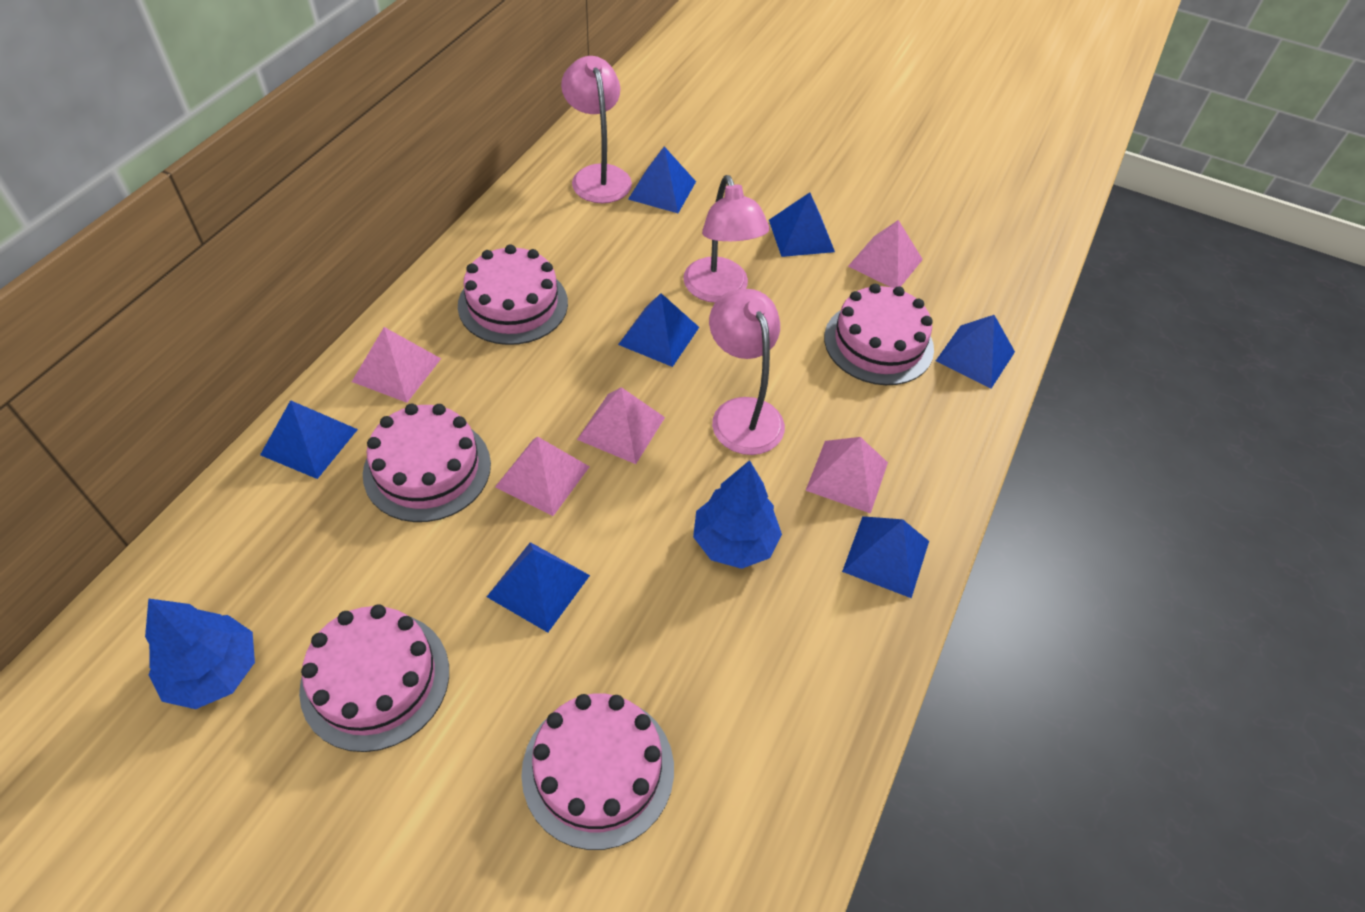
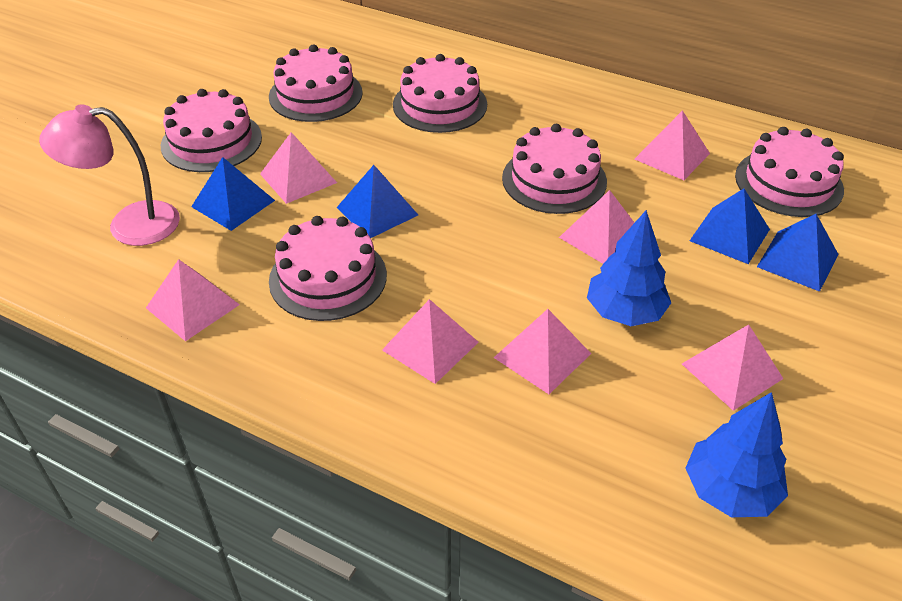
blue pyramid: [260,400,358,479] [487,542,590,632] [618,293,699,367] [628,146,696,213] [769,193,835,257] [842,516,929,598] [936,315,1015,389] = 7 -> [191,157,275,231] [336,165,418,238] [690,188,770,264] [757,214,839,292] = 4
pink cake: [299,604,449,752] [363,404,491,522] [458,244,568,345] [521,694,674,850] [824,284,934,385] = 5 -> [161,89,262,172] [269,45,363,122] [269,216,387,321] [393,54,487,133] [502,124,607,214] [735,127,844,217] = 6
pink lamp: [561,56,632,203] [683,175,769,303] [709,289,785,455] = 3 -> [39,104,180,246] = 1
pink pyramid: [352,327,441,403] [495,437,590,516] [577,387,665,464] [805,437,888,514] [848,220,923,288] = 5 -> [146,259,240,341] [260,132,337,204] [382,299,478,384] [494,309,591,394] [559,190,634,264] [635,110,710,180] [682,324,784,411] = 7

